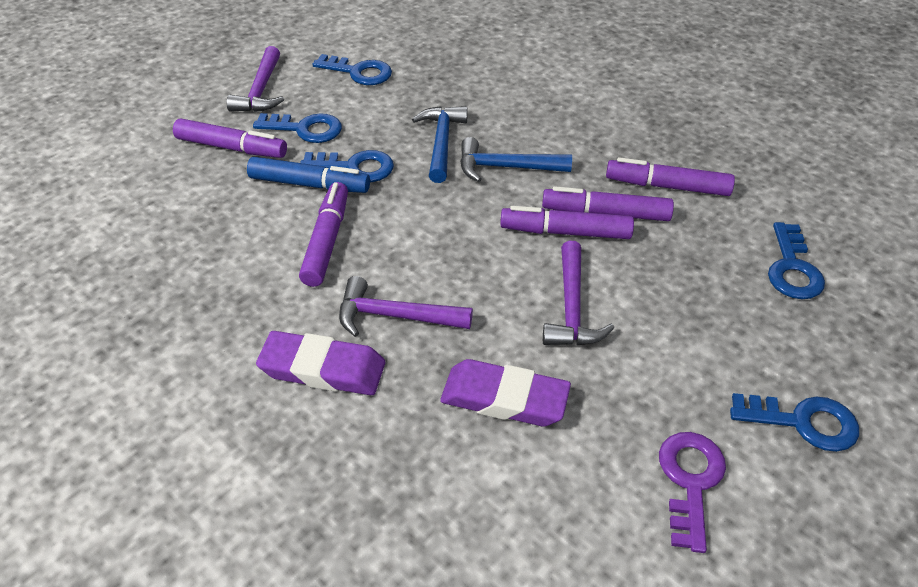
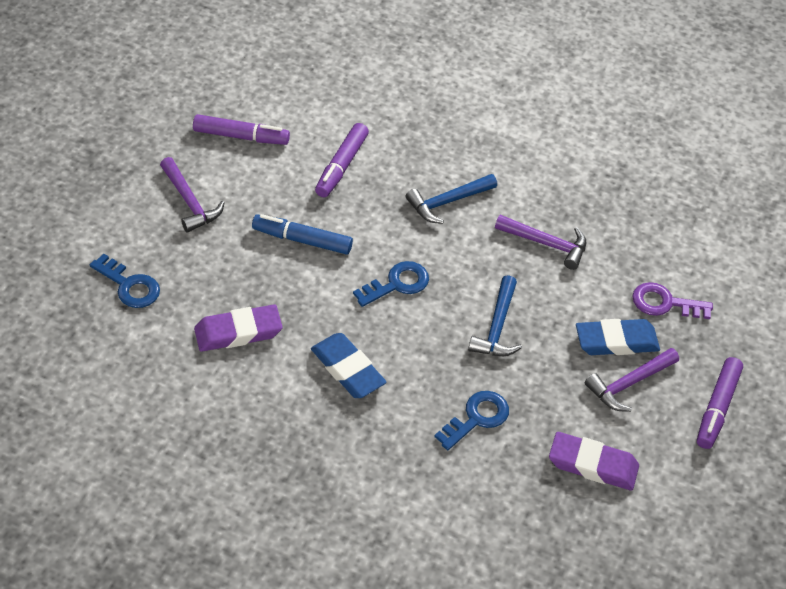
blue eraser: none = 0 -> [311,333,386,398] [576,319,660,355] = 2
blue key: [253,113,342,143] [300,150,394,182] [312,54,392,85] [730,393,859,452] [768,222,825,299] = 5 -> [90,254,160,308] [353,261,429,307] [434,391,509,450] = 3
purple marker: [173,119,287,158] [299,182,348,287] [500,206,634,239] [542,186,674,221] [606,157,735,196] = 5 -> [193,114,290,145] [315,123,369,197] [697,357,743,449] = 3

